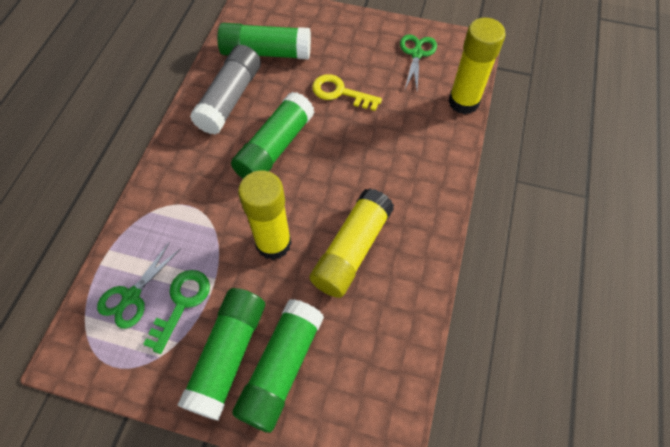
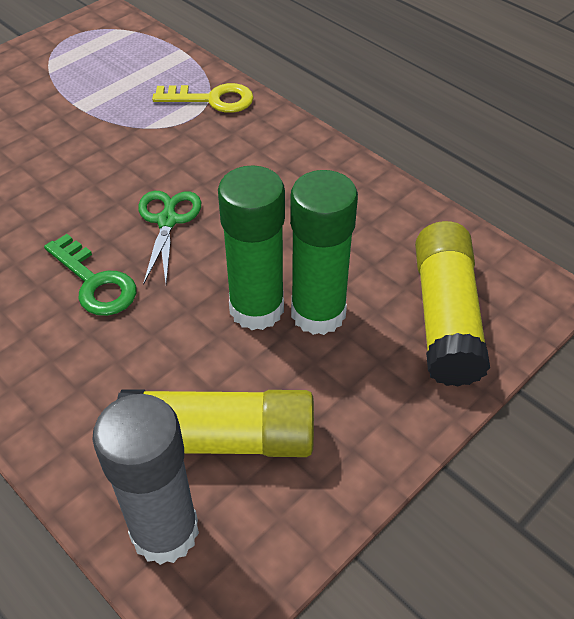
green glue stick: [178,288,265,420] [217,23,311,59] [231,92,315,179] [232,299,324,433] = 4 -> [218,165,285,330] [290,170,358,335] = 2
green scissors: [97,242,180,329] [400,34,437,90] = 2 -> [138,191,201,284] = 1
yellow glue stick: [238,170,292,260] [310,188,394,298] [448,18,506,114] = 3 -> [117,389,314,457] [415,221,490,387] = 2

